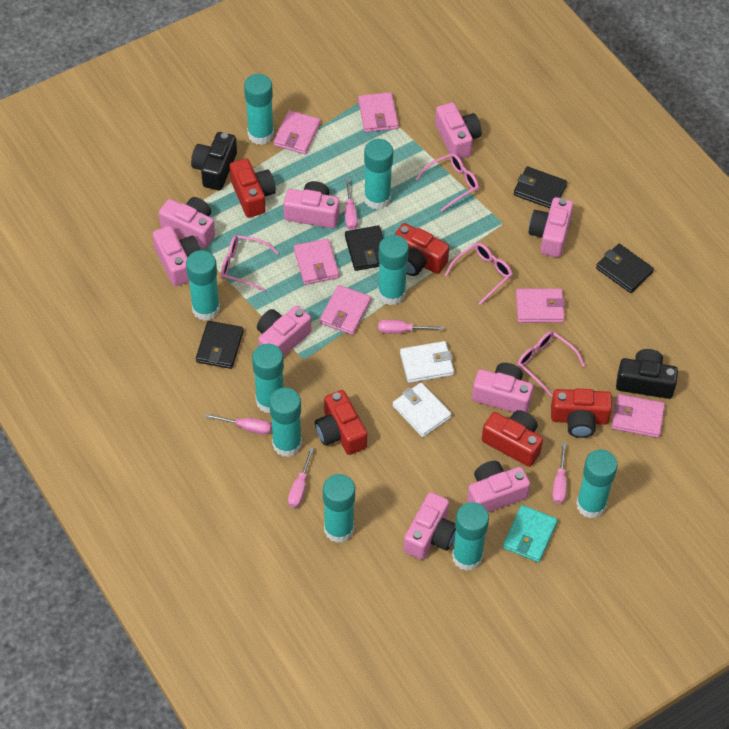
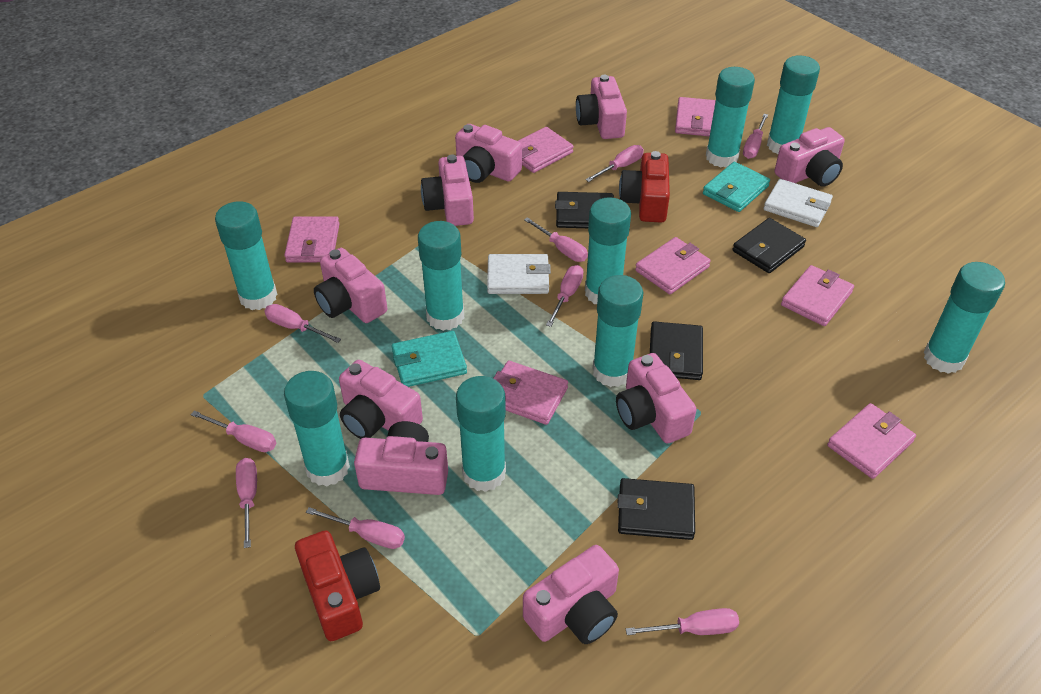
black camera: [191,132,237,190] [616,349,678,399] = 2 -> none = 0
pink glasses: [221,235,279,291] [416,153,479,211] [445,243,513,305] [517,331,585,396] = 4 -> none = 0
pink screwdriver: [205,414,272,435] [288,447,314,508] [345,178,358,230] [378,320,443,334] [552,443,567,504] = 5 -> [191,410,276,452] [236,458,257,548] [264,304,341,343] [306,507,405,549] [524,217,588,262] [546,265,584,327] [585,145,644,182] [626,608,739,635] [743,114,768,159] = 9
pink wallet: [274,110,320,154] [294,239,339,285] [320,285,371,335] [358,92,399,132] [516,289,565,323] [612,394,665,438] = 6 -> [284,216,340,262] [493,361,568,425] [518,127,574,173] [635,237,711,294] [675,97,716,137] [781,265,854,326] [827,403,916,479] = 7
red camera: [229,158,276,218] [315,390,367,455] [394,223,449,276] [482,410,543,467] [551,388,612,438] = 5 -> [295,530,380,641] [619,151,670,223] = 2
turquoise wallet: [503,505,558,562] = 1 -> [392,331,467,387] [703,162,770,212] = 2

